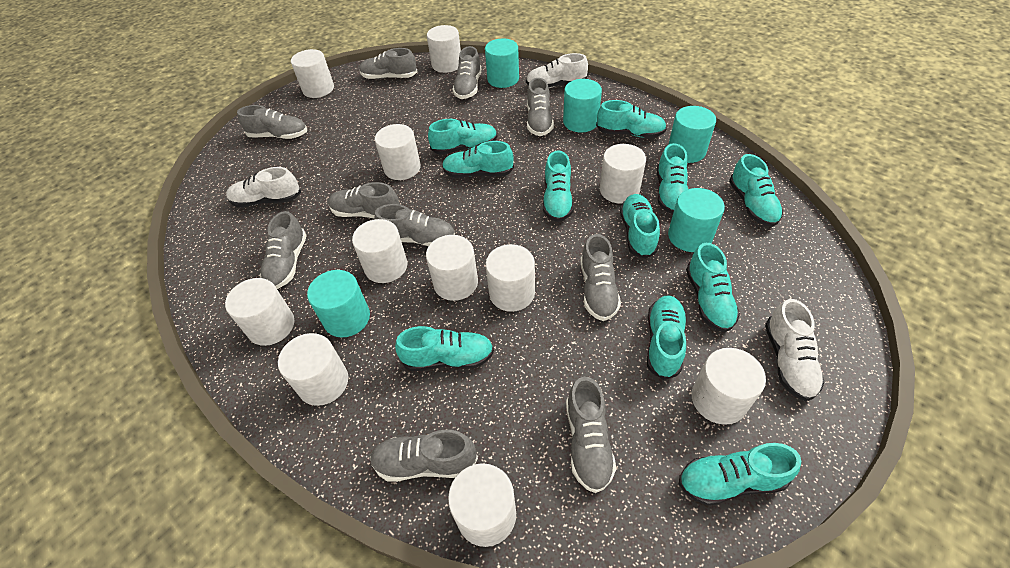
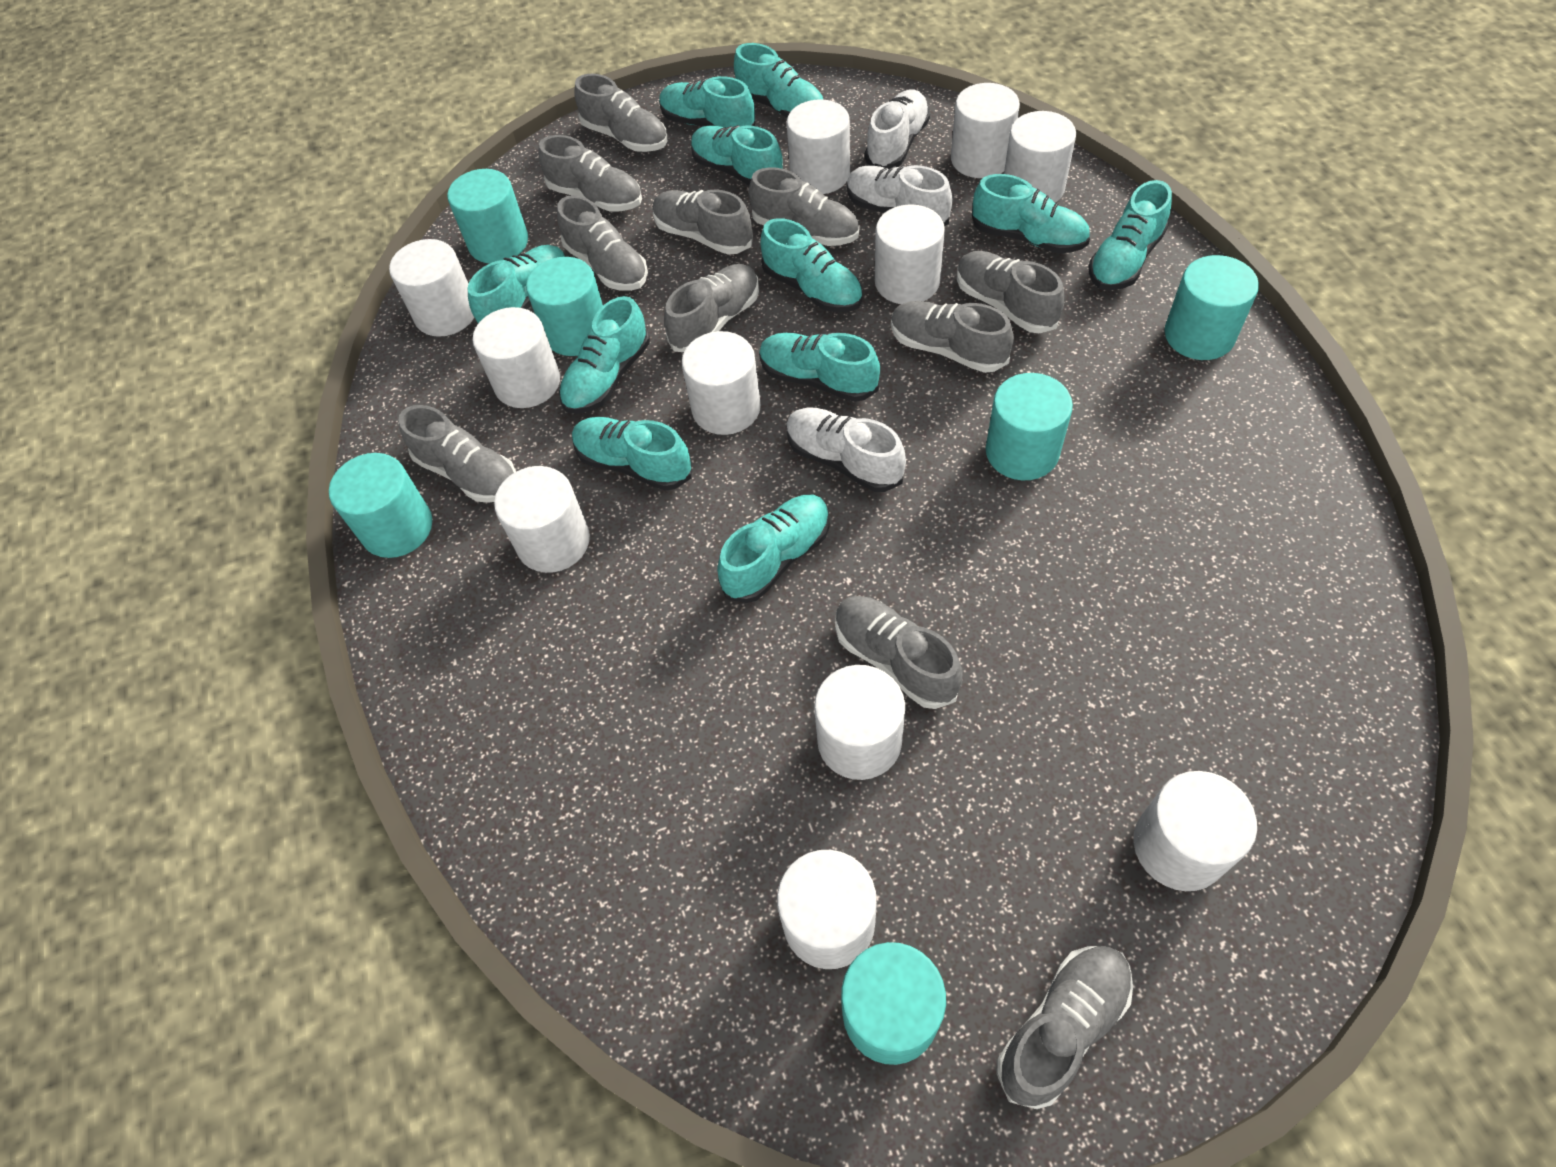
grey shoe: [237,105,307,139] [260,211,307,289] [328,182,399,218] [359,48,418,79] [370,429,478,482] [374,204,455,246] [453,46,481,99] [527,78,554,136] [566,377,616,493] [581,234,621,321] = 10 -> [398,405,516,503] [539,135,642,212] [557,195,648,291] [574,74,667,152] [653,189,753,255] [664,264,759,352] [749,167,859,246] [835,596,963,709] [891,301,1014,373] [957,251,1064,333] [997,946,1133,1109] = 11
turquoise cylinder: [307,270,370,338] [485,38,519,88] [563,79,602,132] [668,106,716,163] [668,188,725,252] = 5 -> [329,453,432,558] [447,169,528,263] [526,257,603,356] [841,942,946,1065] [986,373,1073,480] [1165,255,1259,360] = 6

